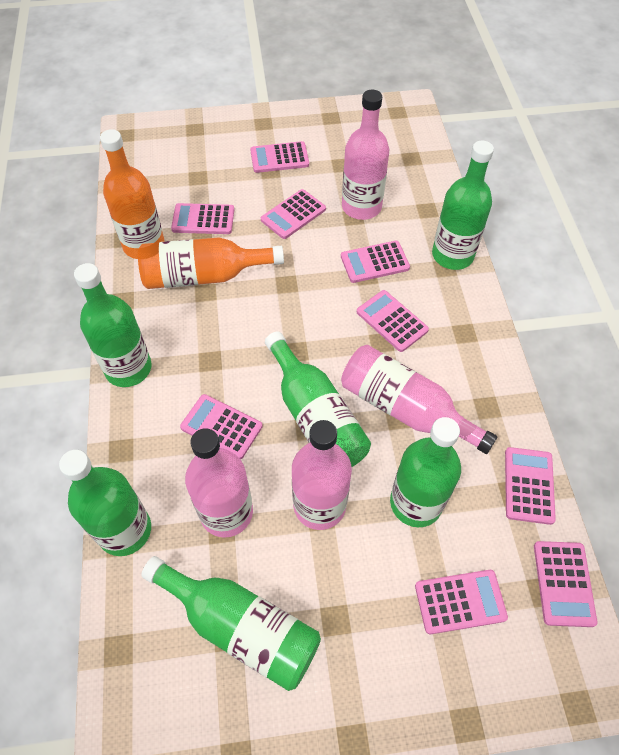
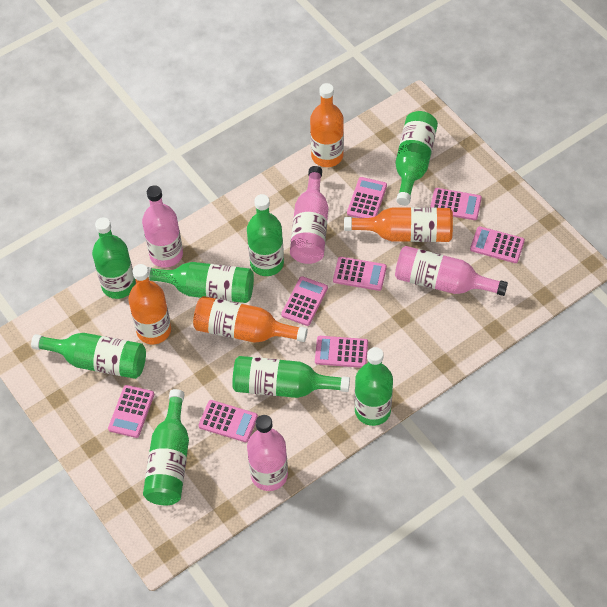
green bottle: [59,450,151,556] [74,263,152,387] [141,556,321,691] [265,332,371,467] [390,417,461,527] [432,141,494,270] = 6 -> [31,333,146,379] [92,217,135,299] [143,389,189,505] [147,262,254,303] [232,356,350,398] [247,194,284,276] [355,347,393,426] [395,111,438,206] = 8
orange bottle: [100,129,165,259] [138,237,284,289] = 2 -> [128,264,171,344] [193,296,308,343] [310,83,344,167] [344,207,453,242] = 4
pink calculator: [171,203,234,234] [180,394,263,459] [250,141,309,173] [261,189,326,239] [341,241,410,283] [357,290,429,352] [415,570,508,634] [505,447,556,525] [534,541,597,627] = 9 -> [108,385,154,438] [198,400,258,442] [281,276,328,326] [315,336,368,368] [333,257,387,291] [347,177,387,218] [430,188,482,220] [470,226,525,263] = 8

